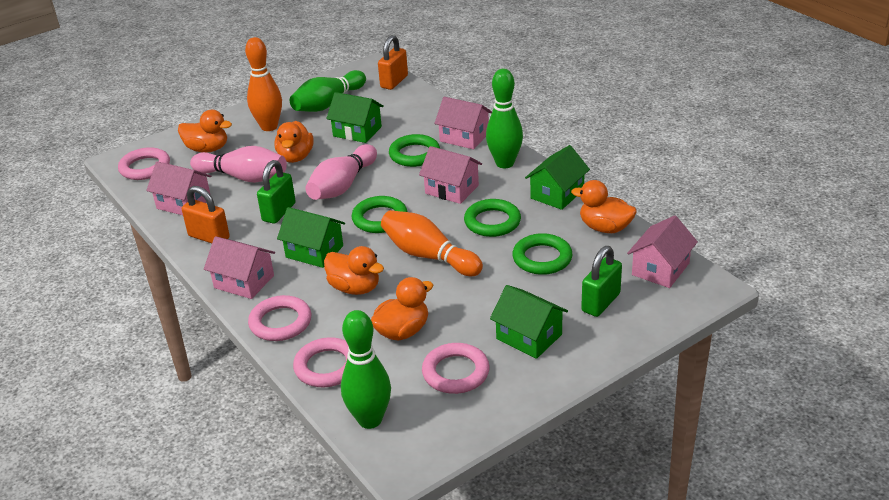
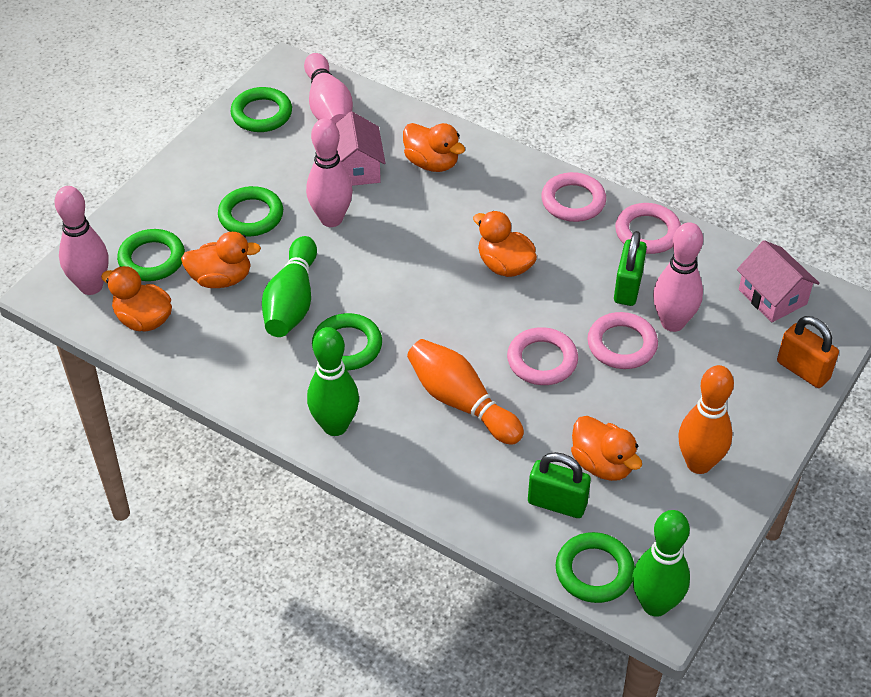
green house: [277,207,345,268] [326,92,384,143] [490,285,568,359] [525,145,590,210] = 4 -> none = 0
green ring: [352,196,407,233] [389,134,440,167] [464,199,521,237] [512,233,572,275] = 4 -> [117,229,185,281] [218,186,283,236] [231,87,292,132] [312,313,382,370] [555,532,635,603] = 5
orange padlock: [182,186,230,243] [378,35,408,90] = 2 -> [777,316,839,388] = 1
pink bowling pin: [190,146,287,183] [305,144,377,200] = 2 -> [55,186,108,295] [304,53,353,124] [306,118,353,227] [653,222,703,332] = 4
pink house: [146,161,211,215] [204,236,275,299] [419,146,482,204] [434,97,492,149] [627,215,698,288] = 5 -> [336,111,385,186] [737,240,820,322] = 2

